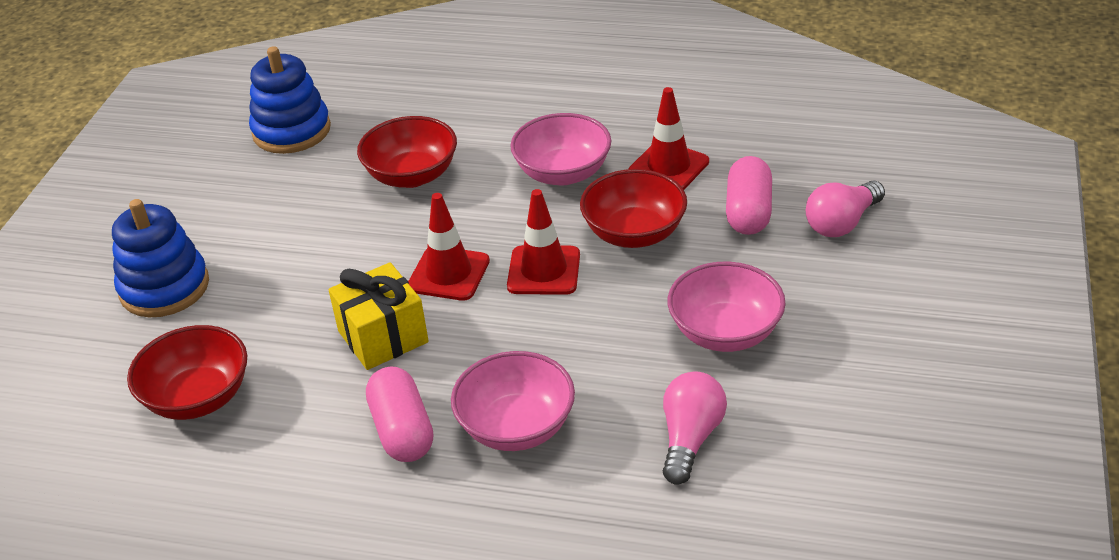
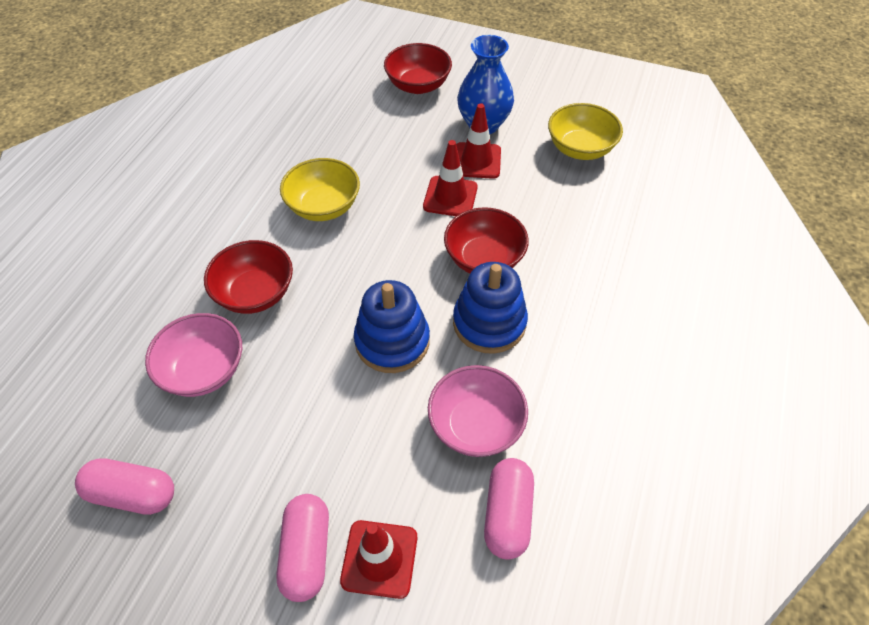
blue vase: none = 0 -> [457,35,514,134] = 1
pink bowl: [451,351,575,451] [510,113,611,185] [667,262,786,352] = 3 -> [145,313,242,397] [428,365,528,457] = 2
pink capsule: [366,367,433,462] [726,156,772,235] = 2 -> [75,458,174,515] [276,494,329,602] [484,458,534,560] = 3
pink light bulb: [663,371,727,485] [806,180,885,237] = 2 -> none = 0
yellow bowl: none = 0 -> [280,158,360,221] [548,103,623,160] = 2
yellow gift: [328,262,429,370] = 1 -> none = 0

